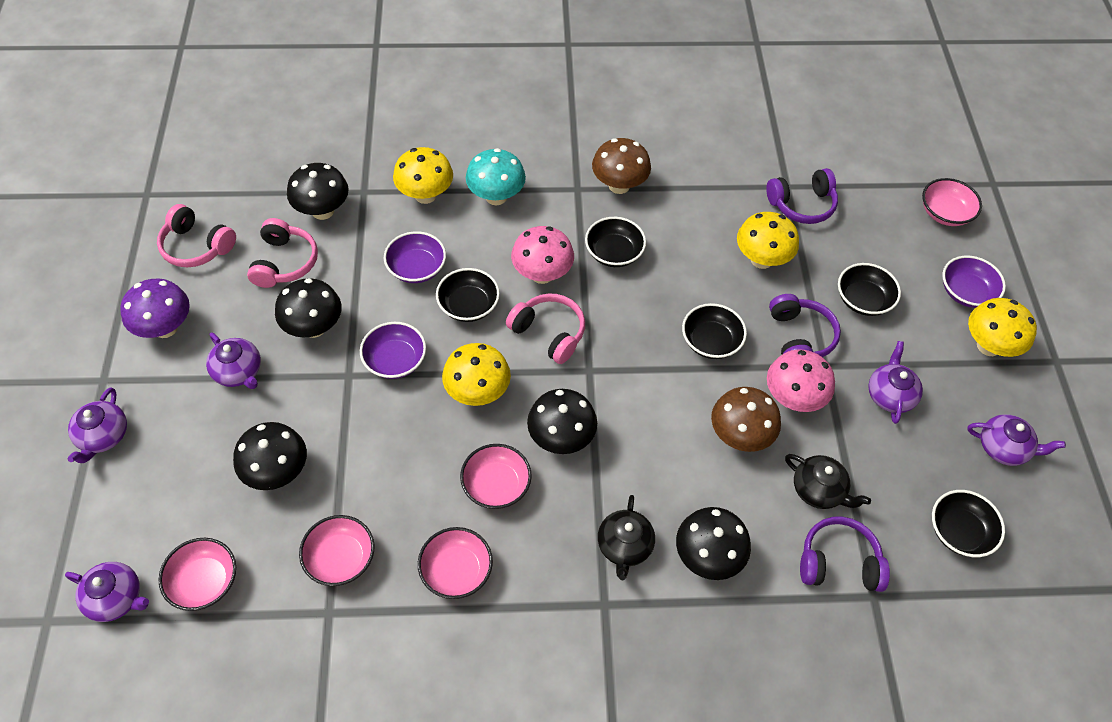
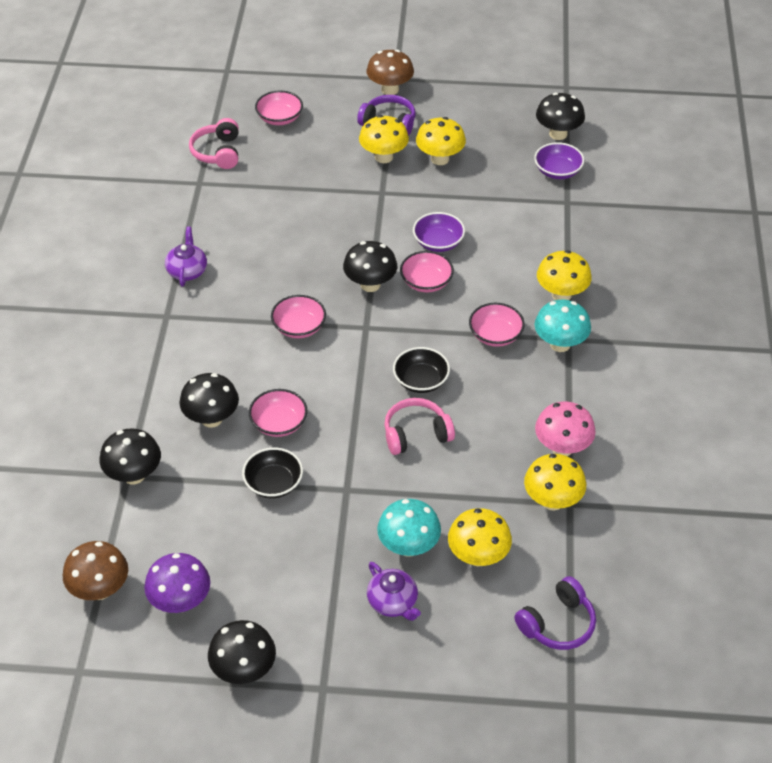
black bowl: [436,268,500,322] [585,217,646,267] [682,303,747,359] [838,263,901,316] [932,490,1005,557] = 5 -> [242,447,303,498] [393,347,450,393] = 2
black teapot: [598,495,655,580] [785,454,871,509] = 2 -> none = 0
pink headphones: [157,204,236,267] [247,218,318,288] [506,293,585,364] = 3 -> [189,118,239,169] [384,398,455,455] = 2
pink mushroom: [511,226,574,284] [767,349,835,412] = 2 -> [535,402,596,456] = 1
purple bowl: [360,322,426,379] [384,231,446,283] [942,256,1006,308] = 3 -> [413,212,465,252] [534,142,584,179] = 2
purple headphones: [766,168,838,224] [769,294,841,357] [800,516,890,592] = 3 -> [357,95,415,136] [514,576,596,650] = 2
purple teapot: [65,562,149,622] [68,387,127,463] [206,333,261,389] [868,341,923,424] [967,414,1066,466] = 5 -> [165,226,207,287] [367,562,421,621] = 2
turquoise mushroom: [466,148,526,205] = 1 -> [377,499,441,557] [535,299,591,352] = 2
yellow mushroom: [393,147,453,204] [442,343,511,406] [737,212,799,269] [968,298,1037,357] = 4 -> [359,115,409,163] [416,117,466,165] [448,508,512,567] [524,454,586,511] [537,250,592,300] = 5

